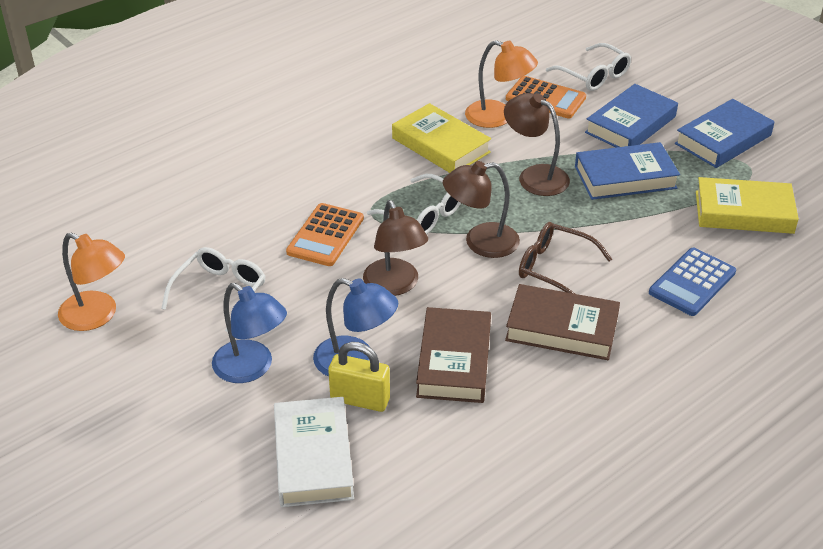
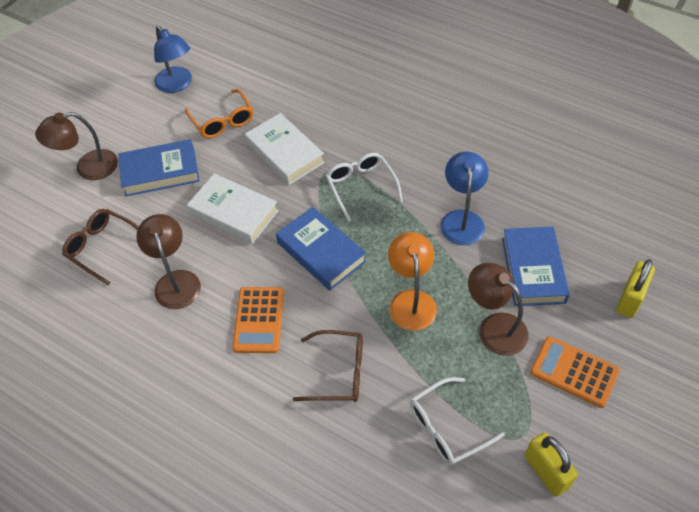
blue calculator: [649,248,736,316] = 1 -> none = 0
brown book: [416,307,491,403] [505,284,620,360] = 2 -> none = 0
brown glasses: [519,222,612,294] = 1 -> [62,209,138,286] [293,330,363,402] = 2
orange glasses: none = 0 -> [185,89,253,138] = 1
orange lamp: [58,232,125,331] [465,40,538,128] = 2 -> [388,232,437,331] = 1
white book: [274,397,354,507] = 1 -> [187,173,279,244] [245,113,325,185] = 2
white glasses: [161,247,265,332] [367,174,461,234] [546,43,631,91] = 3 -> [326,153,403,222] [410,377,505,465] = 2
yellow book: [392,103,491,173] [696,177,799,234] = 2 -> none = 0
yellow padlock: [328,342,390,412] = 1 -> [525,433,578,497] [616,259,655,318] = 2

